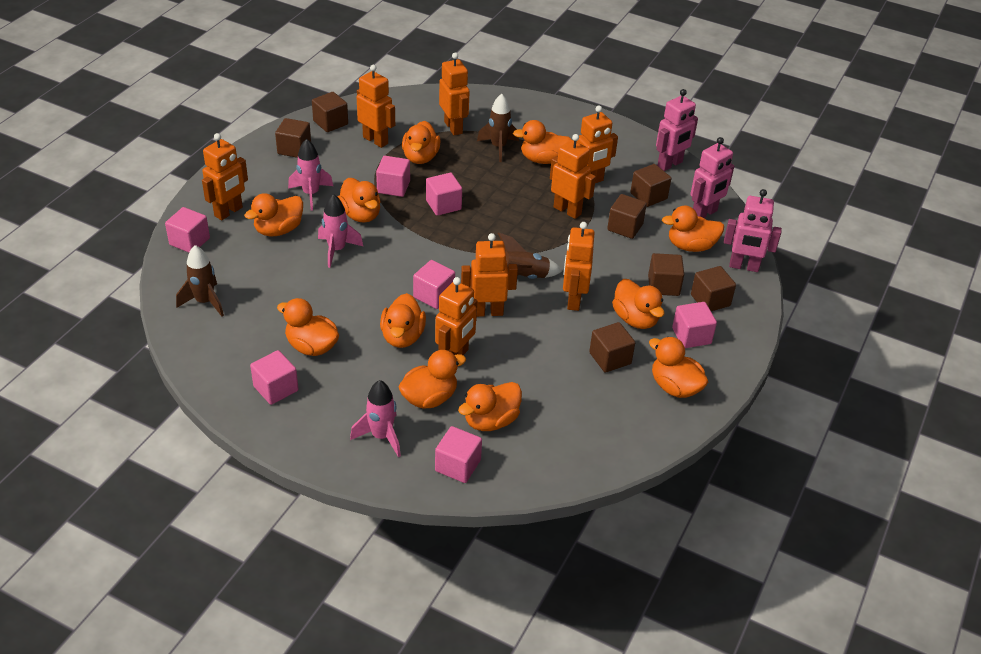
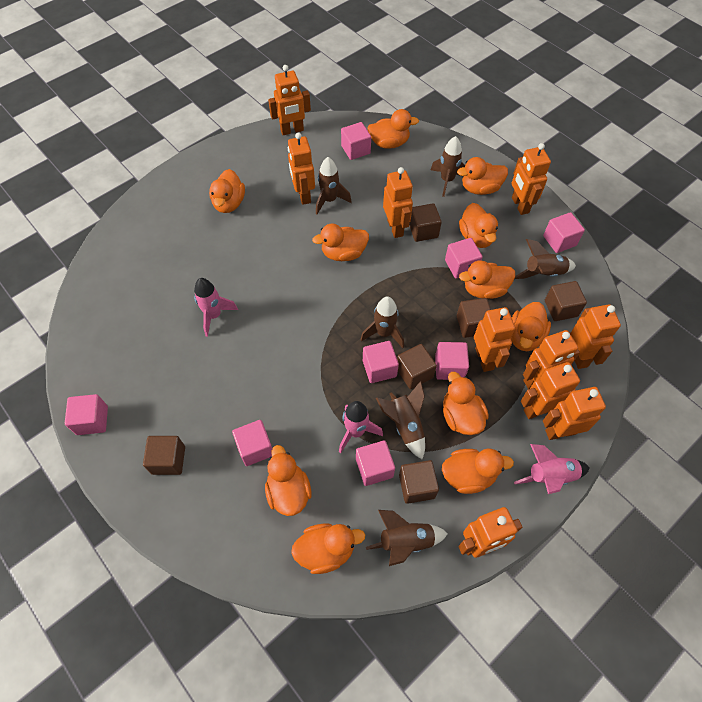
brown cube: [275,118,311,158] [312,92,348,132] [589,322,635,373] [607,194,647,239] [630,164,671,207] [648,253,684,296] [691,266,736,311] = 7 -> [143,436,185,475] [397,344,437,389] [399,460,439,504] [409,203,442,242] [457,298,491,338] [545,281,587,321] = 6
brown rocket: [176,245,224,317] [477,94,519,162] [498,233,562,279] = 3 -> [316,157,352,214] [360,296,404,348] [366,510,448,566] [376,381,425,459] [431,136,465,197] [515,239,576,279] = 6
orange robot: [202,133,248,220] [357,65,395,148] [435,277,477,355] [439,52,470,135] [461,233,518,317] [550,134,596,219] [563,222,594,311] [576,106,618,183] = 8 -> [268,65,311,135] [288,132,315,205] [383,167,413,238] [459,507,522,558] [474,307,515,372] [512,143,551,215] [521,362,580,419] [523,330,580,389] [543,387,606,440] [570,304,621,369] = 10
pink cube: [165,207,210,252] [250,350,298,405] [376,156,410,197] [413,260,455,309] [426,173,462,216] [435,426,482,483] [672,302,717,348] = 7 -> [65,394,108,435] [232,420,272,466] [341,122,371,160] [356,440,395,486] [363,341,399,383] [435,342,469,380] [445,238,483,279] [543,212,585,253] = 8
pink robot: [656,89,698,171] [690,137,734,218] [724,189,782,272] = 3 -> none = 0

